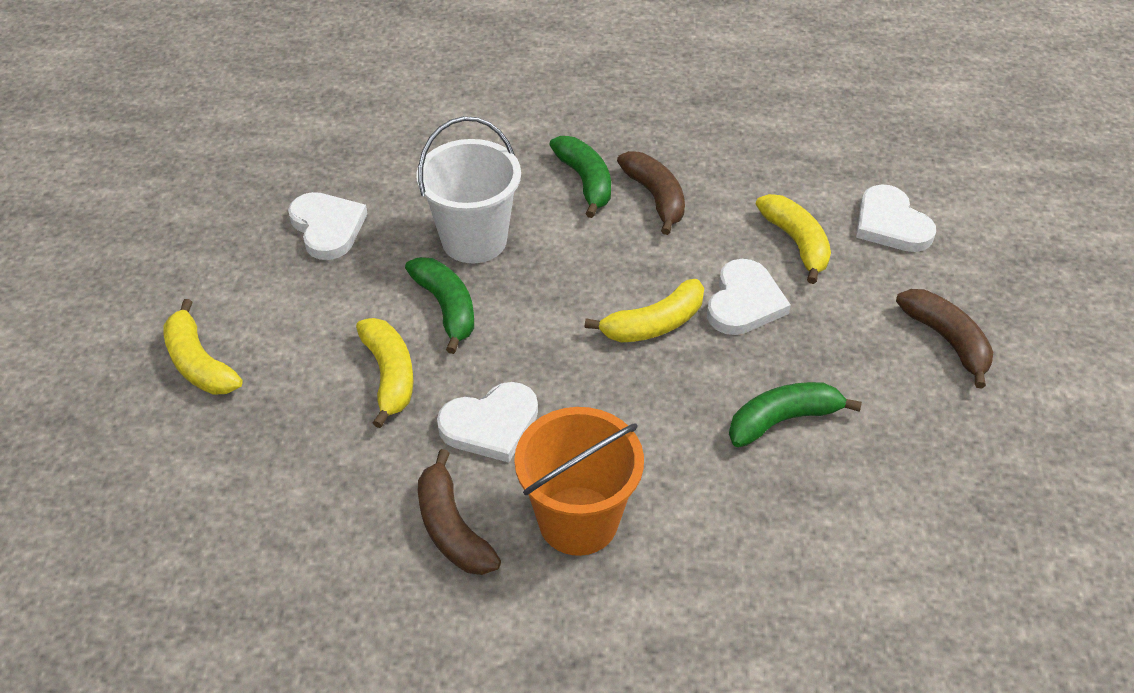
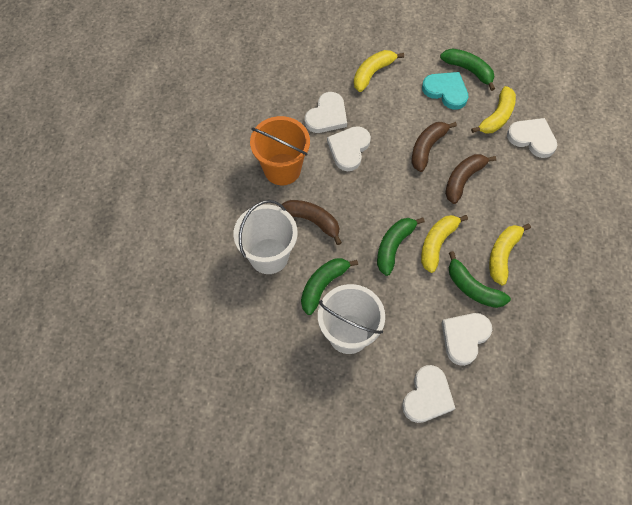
green banana: [405,257,474,354] [549,136,611,218] [729,382,862,447] = 3 -> [301,258,358,315] [377,217,425,276] [440,49,495,91] [449,251,511,308] = 4
turquoise heart: none = 0 -> [422,72,468,110] = 1
white bucket: [416,116,521,264] = 1 -> [234,200,298,274] [318,284,385,354] = 2
white heart: [288,192,367,260] [437,382,538,463] [707,259,791,335] [856,184,936,252] = 4 -> [305,92,347,133] [327,126,371,171] [402,365,456,423] [442,313,492,366] [507,118,557,158] = 5

